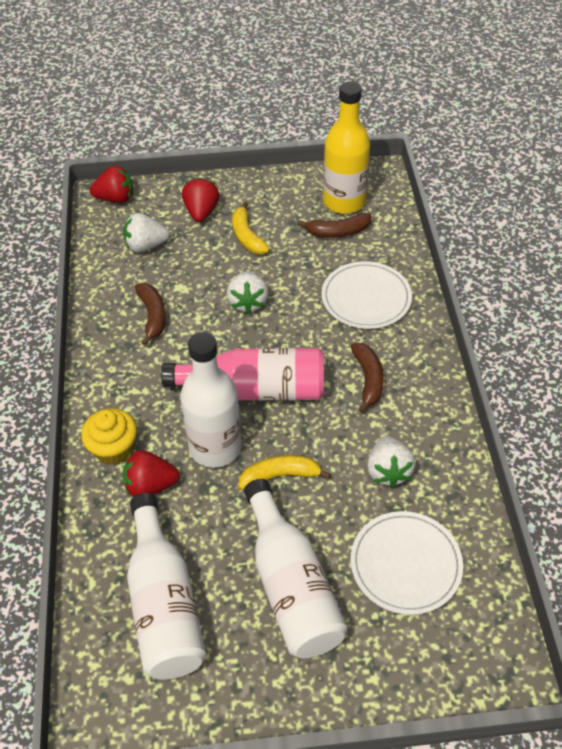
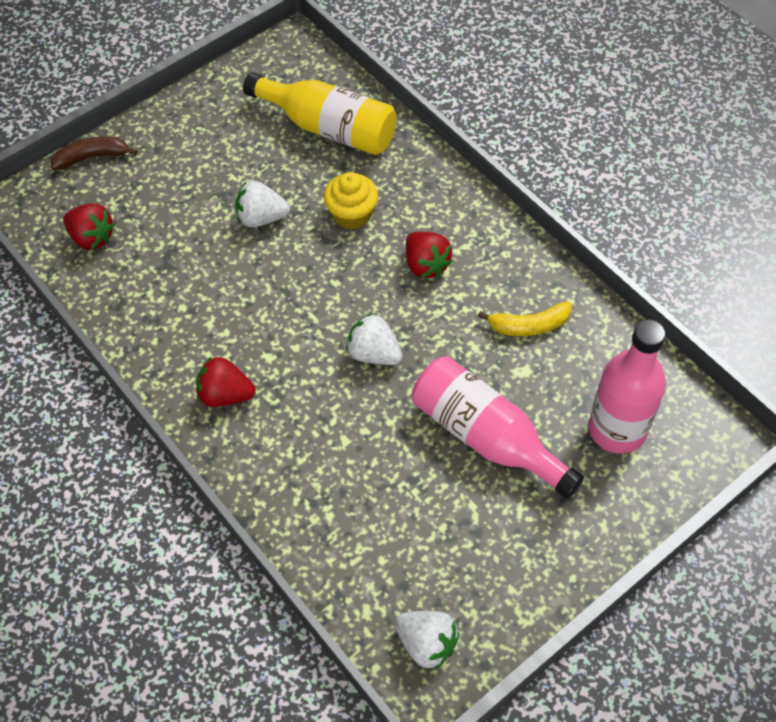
brown banana: [135,283,166,346] [297,213,371,238] [351,343,384,413] = 3 -> [50,136,138,170] = 1
pink bottle: [161,348,324,401] = 1 -> [412,356,584,499] [589,319,666,454] = 2
white bottle: [127,493,206,680] [180,332,242,468] [244,479,348,658] = 3 -> none = 0
white plate: [322,261,412,329] [351,511,463,615] = 2 -> none = 0
yellow banana: [232,201,270,254] [238,455,331,490] = 2 -> [478,302,572,336] = 1

